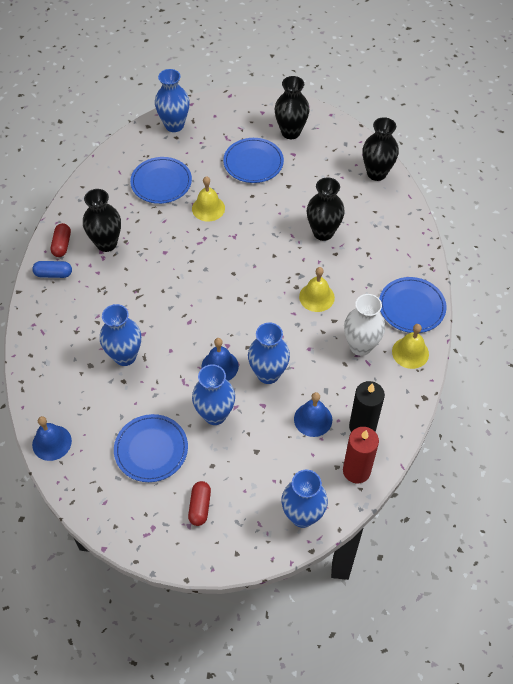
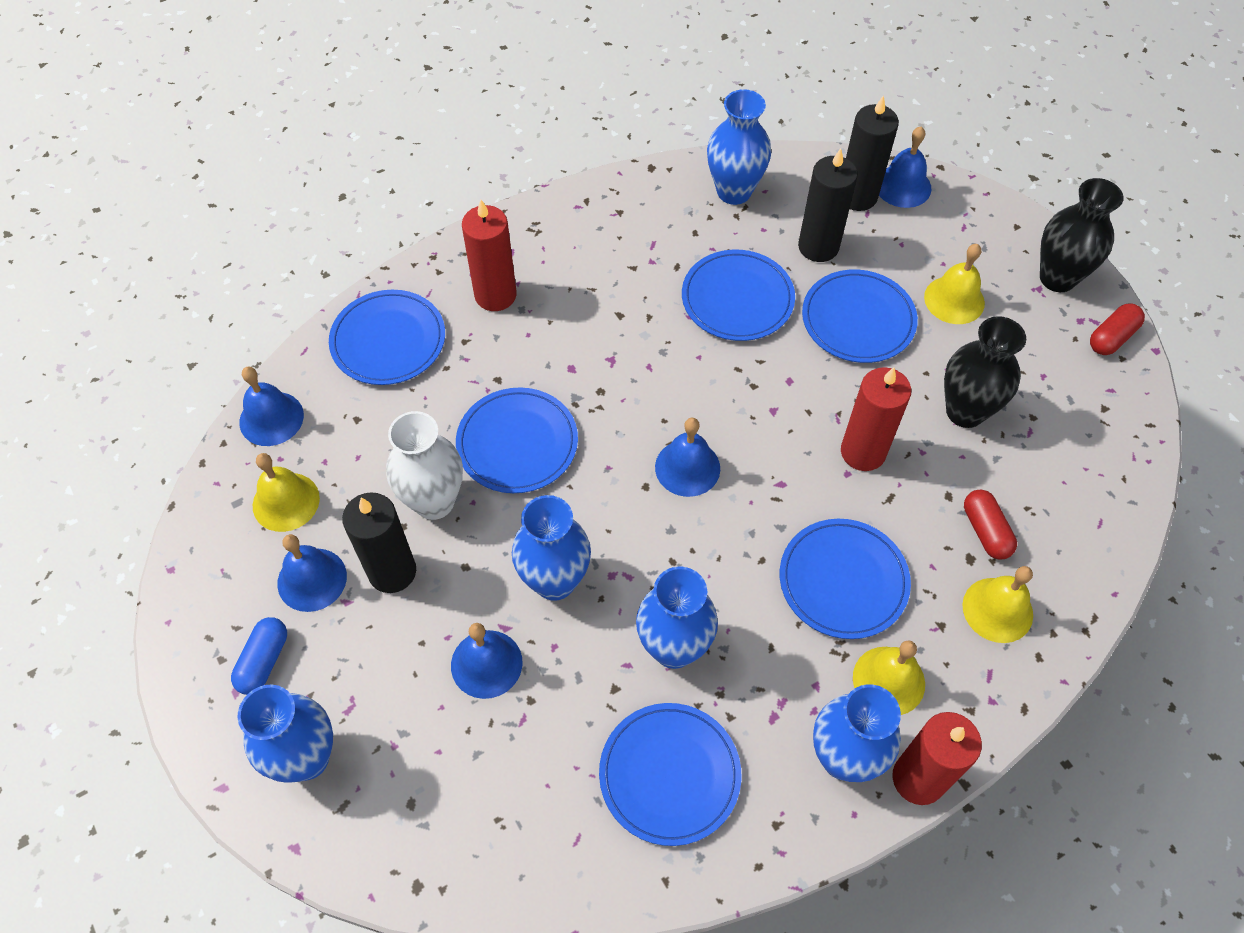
black candle: [349,381,385,432] = 1 -> [342,492,416,593] [798,148,858,262] [846,95,899,211] = 3
black vase: [83,189,121,252] [274,76,310,139] [307,177,345,241] [362,117,399,181] = 4 -> [944,316,1026,428] [1040,178,1124,292] = 2
blue bell: [32,416,72,461] [202,338,239,381] [294,392,332,437] = 3 -> [239,366,304,446] [277,534,347,612] [451,623,523,699] [655,418,720,497] [879,127,931,208] = 5
blue plate: [114,414,188,482] [130,157,192,204] [223,138,284,183] [379,277,446,333] = 4 -> [329,290,445,385] [456,387,578,493] [599,703,741,846] [682,250,795,341] [780,519,911,639] [802,270,918,363] = 6
red candle: [343,427,379,483] = 1 -> [462,200,517,311] [841,367,911,471] [892,712,982,805] = 3
yellow bell: [192,176,225,222] [299,267,335,312] [392,324,429,369] = 3 -> [253,453,320,532] [853,640,925,715] [924,244,985,324] [963,566,1033,643] = 4

